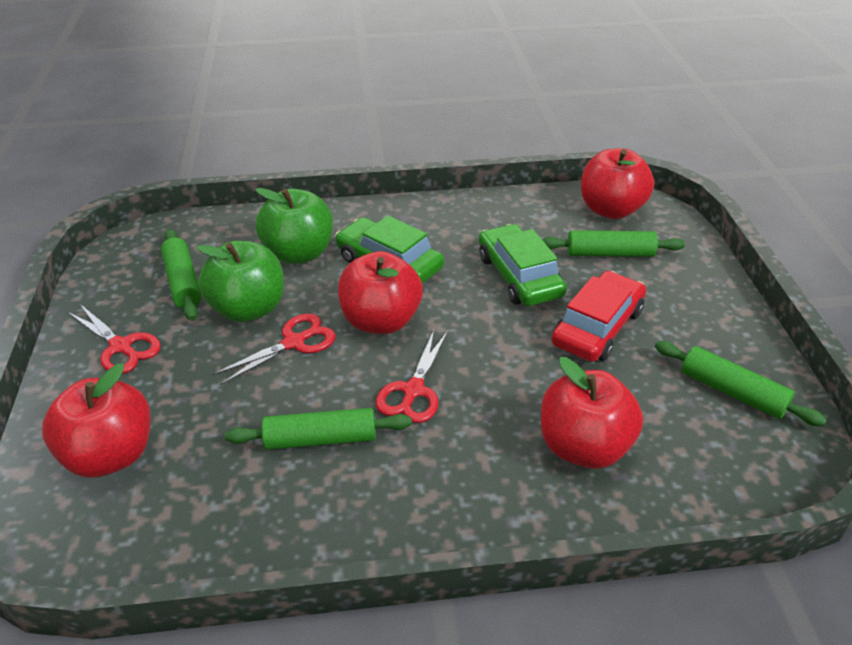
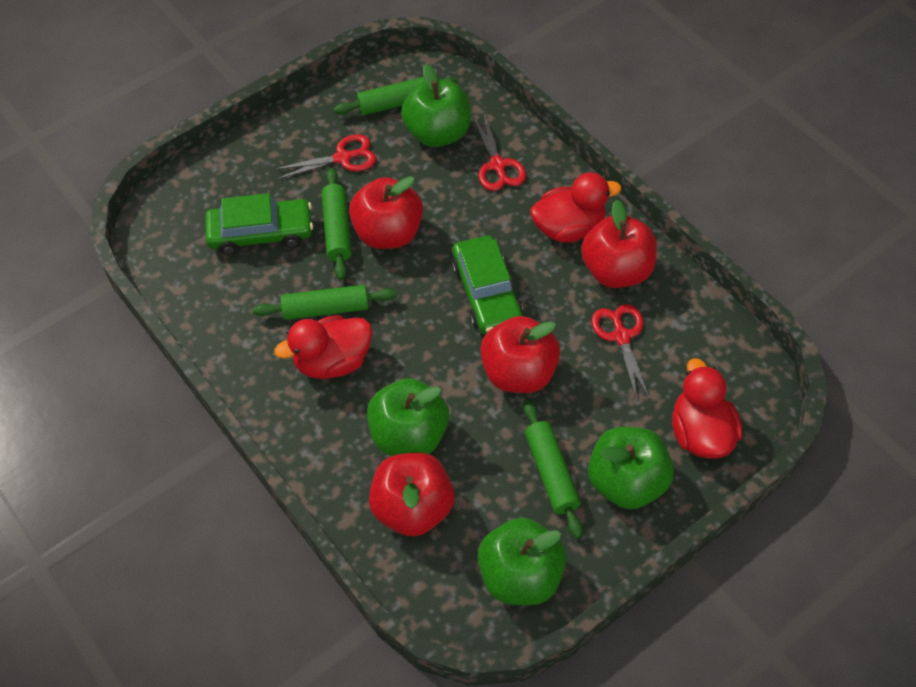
green apple: [196,241,284,322] [256,188,333,264] = 2 -> [367,378,449,456] [401,64,471,147] [478,518,566,605] [588,427,674,509] = 4
red car: [551,271,646,362] = 1 -> none = 0
red duck: none = 0 -> [274,315,372,379] [530,172,621,243] [672,358,742,459] = 3

